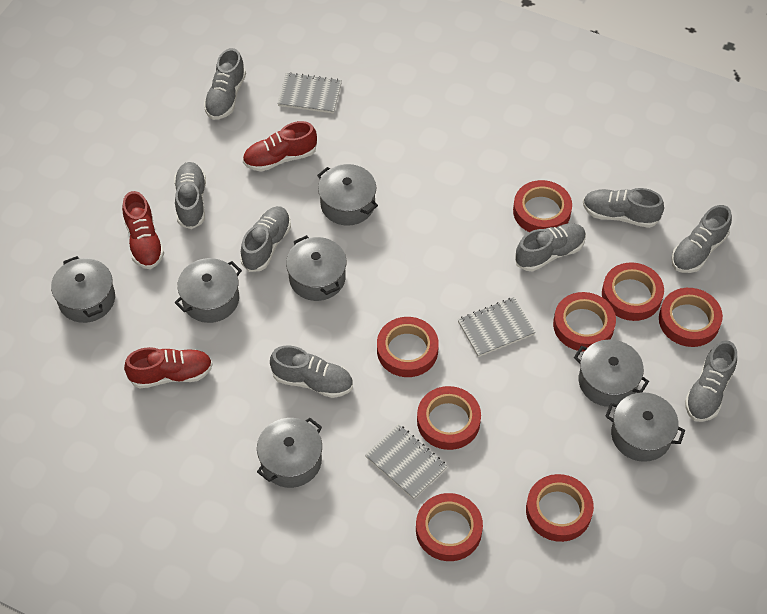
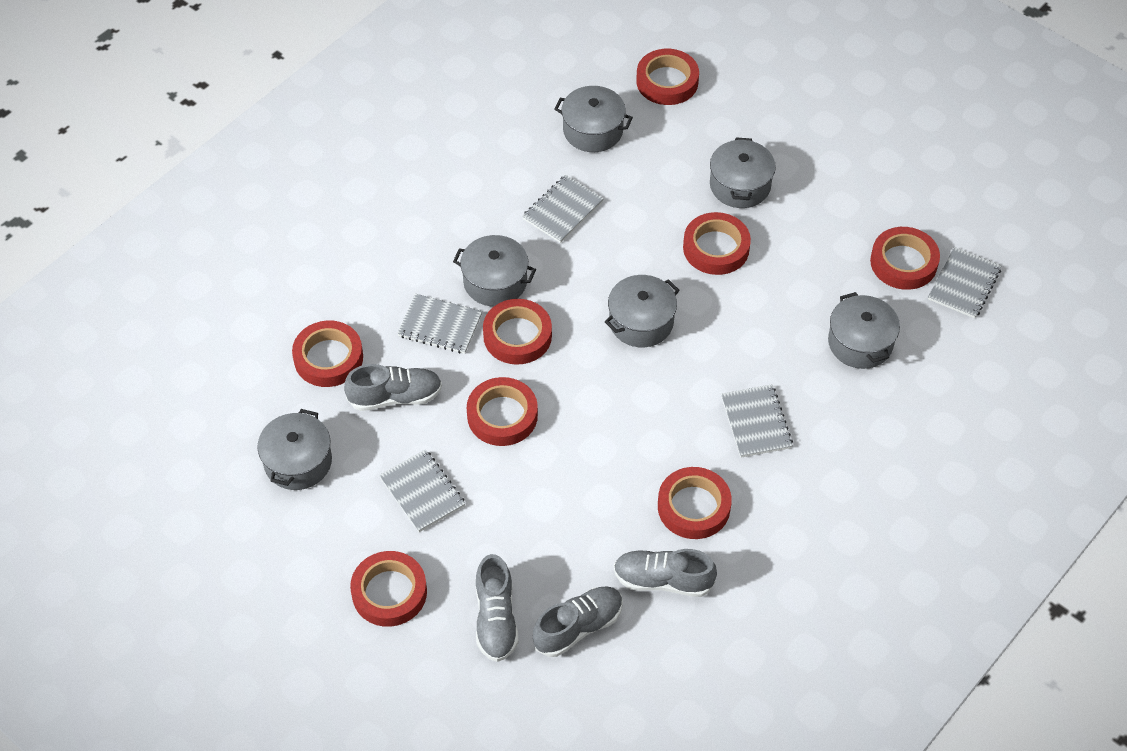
grey notebook: [277,72,342,114] [365,424,448,500] [458,297,536,357] = 3 -> [379,449,465,532] [397,293,482,354] [522,175,604,243] [721,384,793,458] [928,247,1001,318] = 5
grey pot: [51,256,115,323] [174,258,242,323] [257,418,322,488] [286,235,346,301] [317,164,378,226] [574,339,649,407] [605,392,685,462] = 7 -> [257,409,332,490] [453,235,536,306] [554,86,633,152] [605,275,680,347] [710,137,776,208] [828,292,900,369] = 6
grey shoe: [174,162,206,229] [204,48,246,120] [240,206,291,272] [270,345,353,398] [515,223,586,271] [583,188,664,228] [671,205,732,273] [685,341,737,422] = 8 -> [344,364,442,411] [476,554,518,662] [533,586,623,657] [614,549,717,597] = 4
red shoe: [122,191,164,269] [124,347,213,388] [243,121,317,171] = 3 -> none = 0

